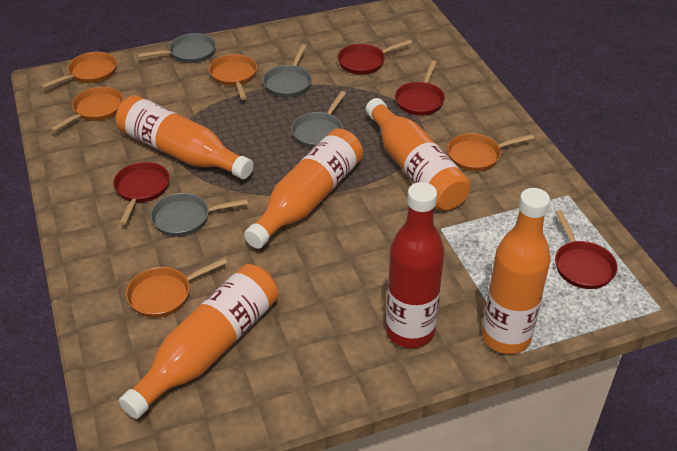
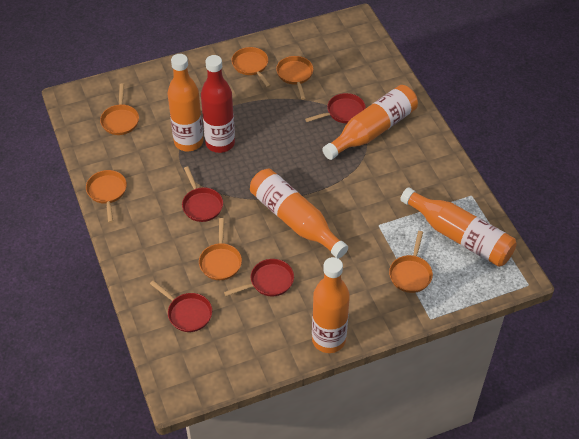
grey pan: [137,33,216,63] [150,193,248,237] [263,44,312,98] [291,91,346,148] = 4 -> none = 0
orange pan: [41,52,117,89] [50,87,123,132] [126,258,227,318] [209,54,257,100] [447,133,534,171] = 5 -> [86,170,127,223] [100,83,139,135] [199,218,242,280] [232,47,271,88] [276,56,313,100] [389,231,433,293] = 6

